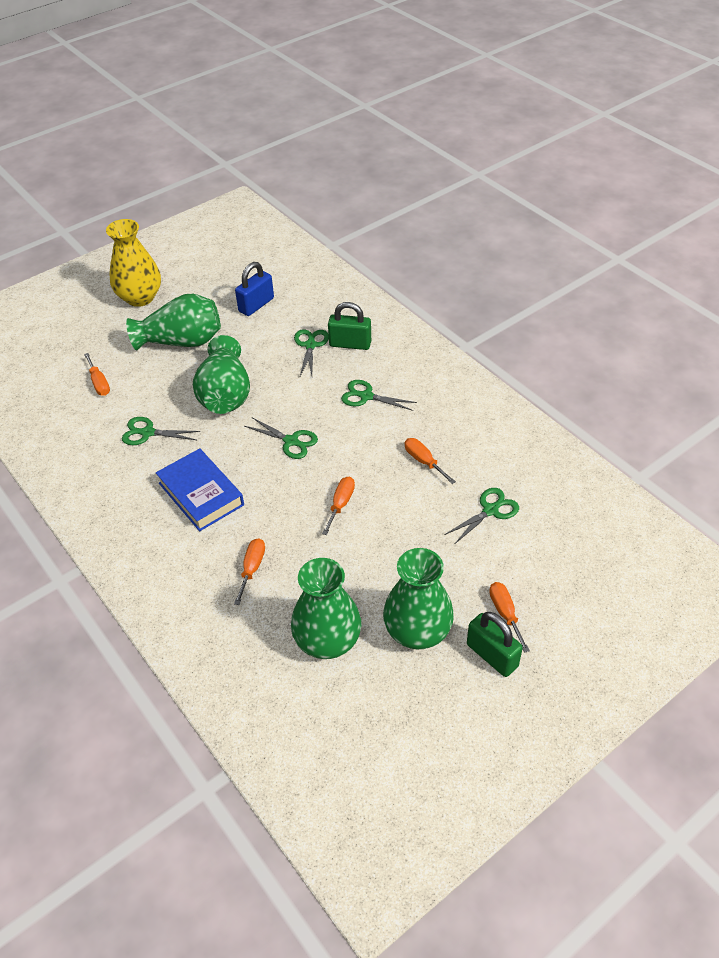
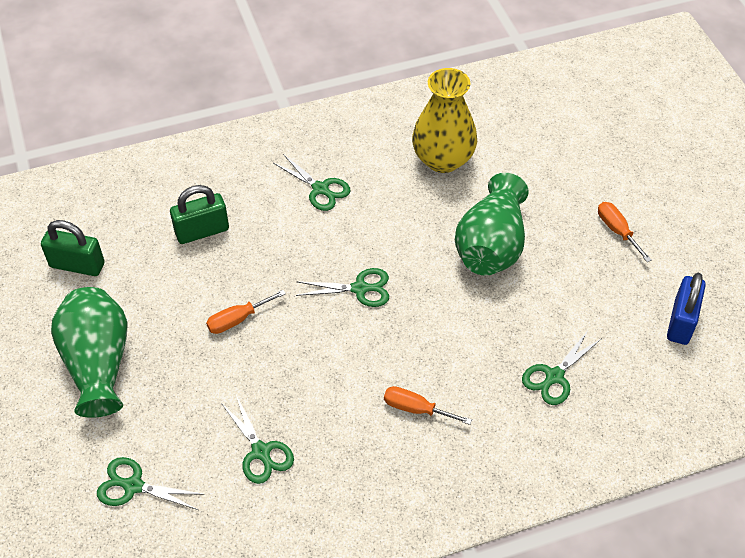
blue book: [156,448,244,531] = 1 -> none = 0
green vase: [126,294,221,350] [193,335,250,414] [291,558,361,659] [383,548,454,649] = 4 -> [51,287,128,418] [455,173,529,276] = 2
orange screwdriver: [84,353,110,396] [234,538,265,605] [322,477,355,535] [405,438,456,484] [489,582,530,653] = 5 -> [206,290,286,334] [384,386,472,425] [598,202,652,262] = 3

